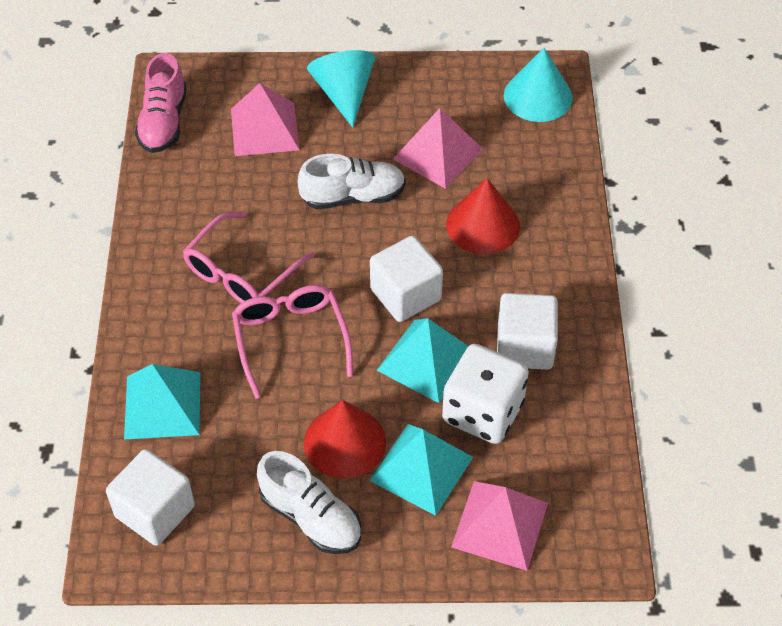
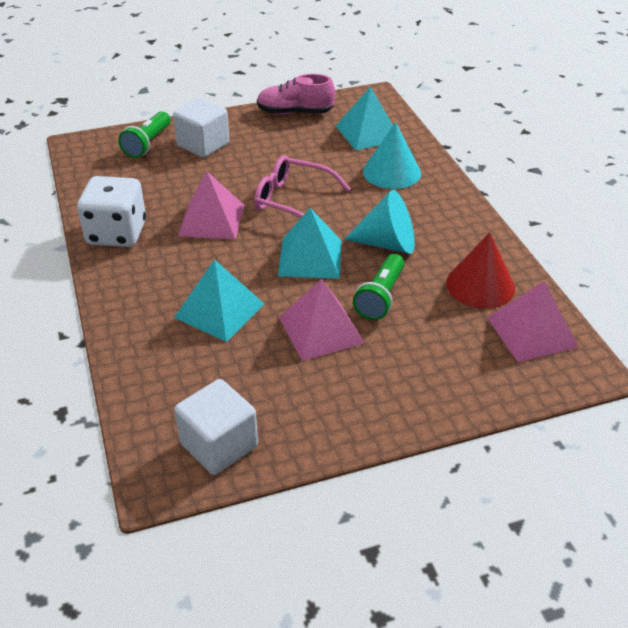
green flashlight: none = 0 -> [118,111,170,158] [353,254,405,320] = 2
pink glasses: [183,211,315,303] [232,285,353,399] = 2 -> [254,155,351,218] = 1
red cone: [304,400,386,479] [446,178,520,255] = 2 -> [446,232,515,309] = 1
white cube: [106,449,195,546] [370,236,443,322] [497,293,558,370] = 3 -> [173,98,229,158] [174,379,258,475] = 2
white shoe: [257,451,361,554] [298,154,406,209] = 2 -> none = 0

